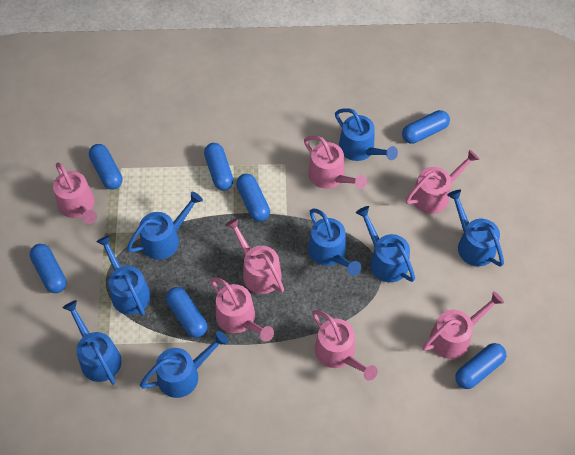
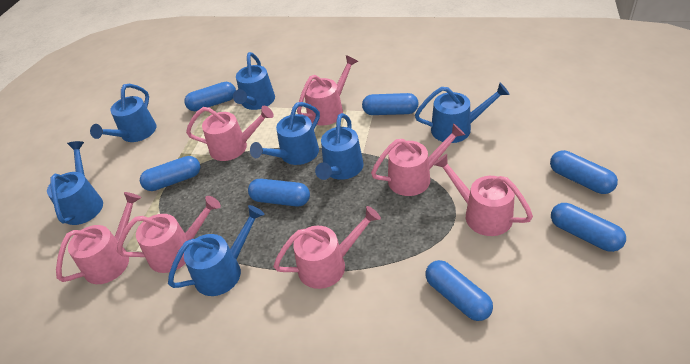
blue watering can: [63,300,122,384] [96,235,151,316] [127,192,203,260] [140,331,228,398] [308,208,361,276] [335,108,398,161] [356,206,415,282] [447,190,504,267] = 8 -> [47,141,103,225] [90,84,156,142] [168,205,264,296] [233,52,275,110] [250,102,320,165] [315,113,364,180] [415,83,510,143] = 7

